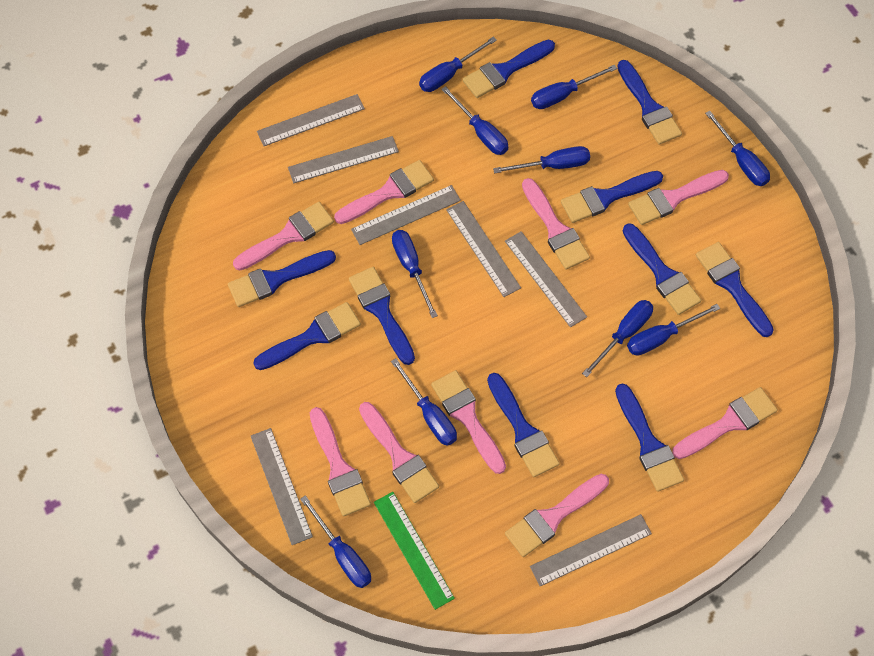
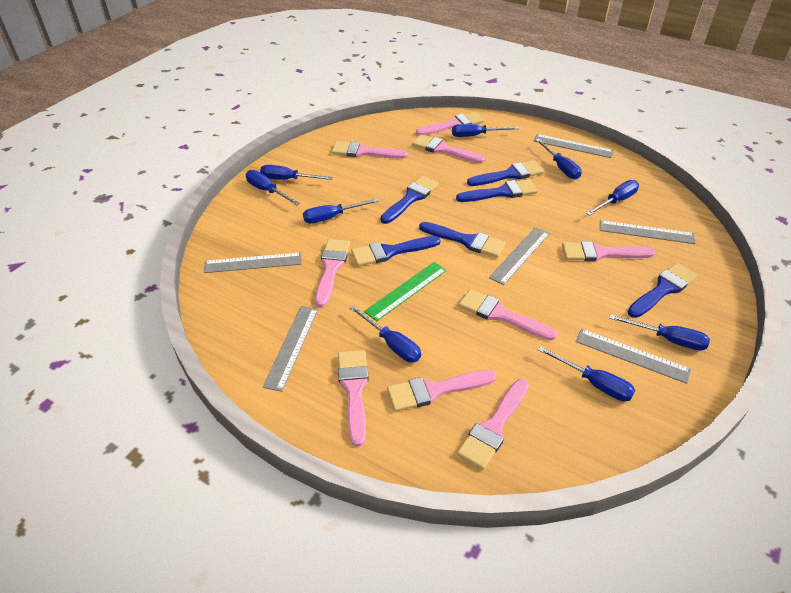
blue brush: [228,250,336,307] [253,302,361,370] [349,267,415,365] [463,40,555,98] [487,373,560,477] [561,171,663,223] [615,383,684,492] [617,60,682,145] [623,223,701,315] [696,242,774,337] = 10 -> [351,236,441,266] [380,176,439,224] [419,222,506,258] [456,179,538,202] [467,160,544,186] [628,263,698,318] = 6
blue screwdriver: [300,495,371,588] [391,358,457,446] [392,230,438,318] [419,37,497,92] [441,86,508,155] [493,146,590,173] [531,65,617,109] [582,300,653,377] [627,304,720,356] [705,111,770,186] = 10 -> [246,170,300,206] [260,165,333,180] [303,198,379,223] [350,305,421,362] [452,124,519,137] [536,139,582,179] [538,346,635,401] [586,180,639,216] [609,314,710,351] = 9
grey ruler: [251,428,313,545] [257,94,365,146] [288,136,399,183] [351,185,461,245] [446,201,521,297] [505,231,587,327] [530,514,652,586] = 7 -> [204,252,302,273] [263,306,318,392] [489,227,550,285] [534,134,614,158] [576,329,691,384] [600,220,695,244] = 6

